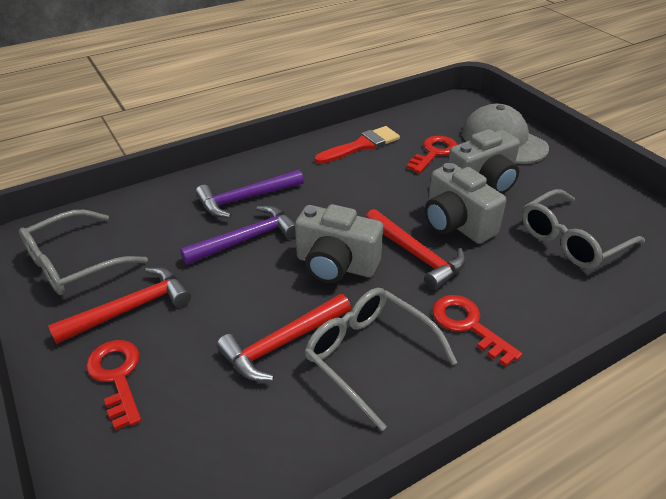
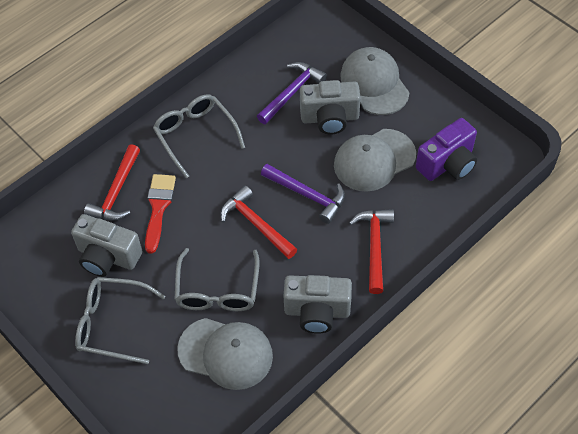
grey cap: [462,104,549,164] = 1 -> [177,318,273,390] [334,129,416,192] [340,47,410,115] = 3
purple camera: none = 0 -> [416,118,477,181] = 1
red key: [86,340,141,430] [406,136,457,173] [432,295,522,367] = 3 -> none = 0

